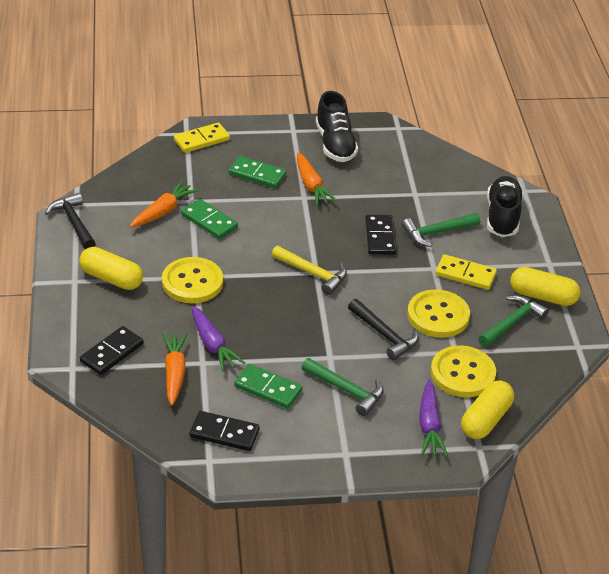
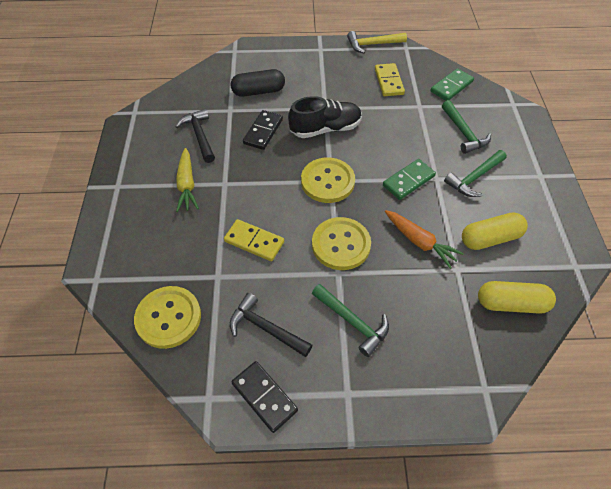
black capsule: none = 0 -> [231,69,285,97] = 1
black domino: [80,326,144,375] [190,411,260,451] [365,215,396,255] = 3 -> [232,361,298,433] [243,110,283,150] = 2
black shoe: [316,91,358,162] [487,176,523,237] = 2 -> [288,96,362,138] = 1
green domino: [181,199,238,239] [229,156,286,188] [234,364,302,409] = 3 -> [383,159,436,200] [430,68,474,101] = 2
orange carrot: [130,181,199,227] [162,333,187,405] [297,153,337,206] = 3 -> [385,210,464,269] = 1
purple carrot: [192,306,245,372] [419,380,448,456] = 2 -> none = 0
yellow capsule: [79,247,143,290] [461,380,514,439] [510,267,581,306] = 3 -> [462,212,528,250] [478,281,556,314] = 2
yellow carrot: none = 0 -> [176,148,199,212] = 1

